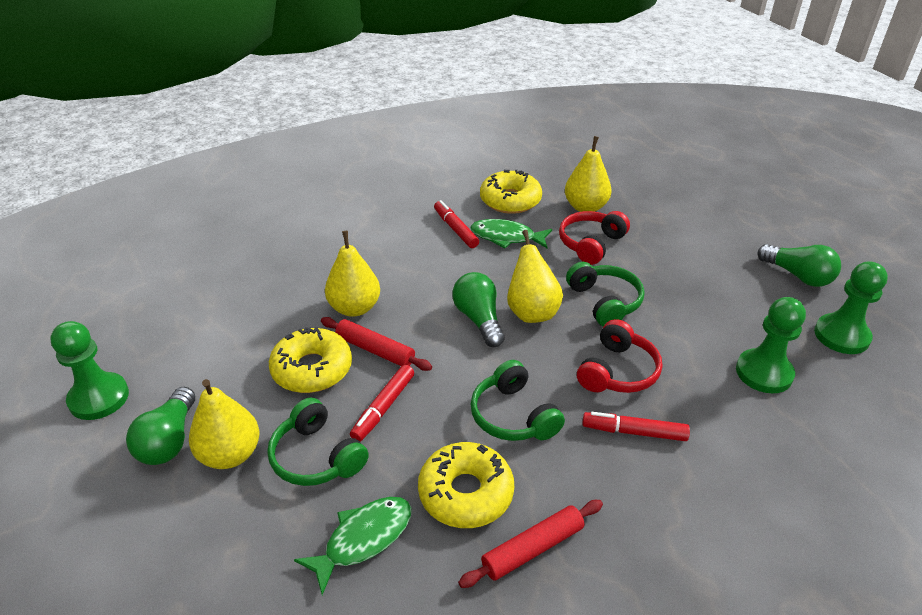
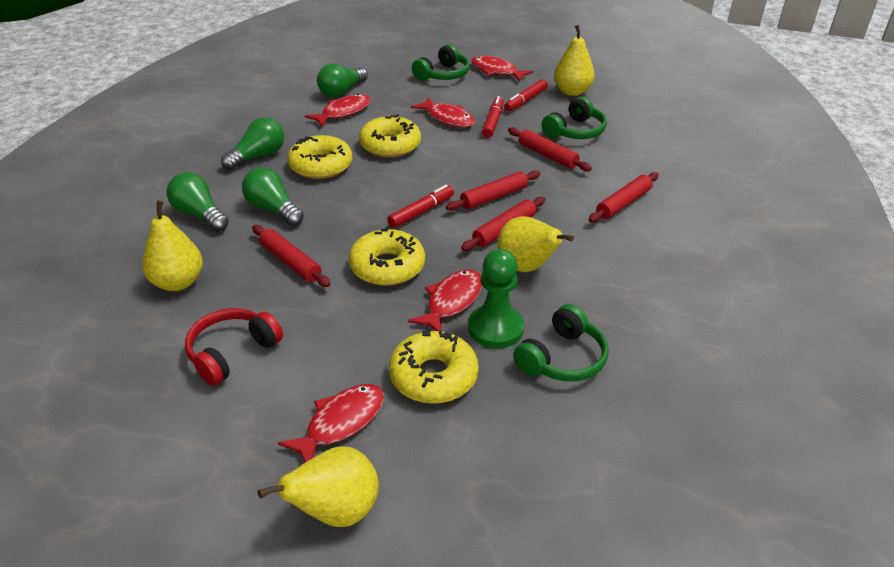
green fish: [294,497,412,595] [470,219,552,249] = 2 -> none = 0
green light bulb: [126,387,195,465] [452,272,504,347] [757,244,841,287] = 3 -> [167,172,229,232] [221,117,284,170] [242,167,304,226] [317,64,368,98] = 4
green pawn: [50,321,129,420] [736,297,806,393] [814,261,888,354] = 3 -> [468,249,524,348] = 1
red fish: none = 0 -> [278,384,384,463] [305,94,371,127] [408,269,482,331] [411,98,475,127] [471,56,533,82] = 5
red headphones: [559,211,630,265] [577,319,662,393] = 2 -> [185,308,283,386] = 1
red rolling pin: [321,317,432,371] [458,500,603,588] = 2 -> [252,225,331,287] [446,171,540,211] [461,197,545,251] [508,127,592,171] [589,172,659,223] = 5
yellow donut: [269,327,352,393] [418,442,514,528] [480,170,542,214] = 3 -> [287,135,352,179] [349,226,425,286] [359,114,421,158] [389,330,479,404] = 4

